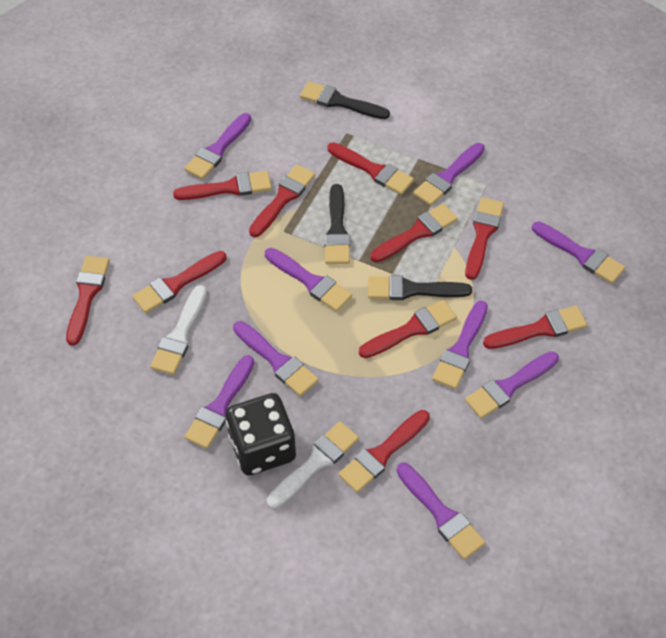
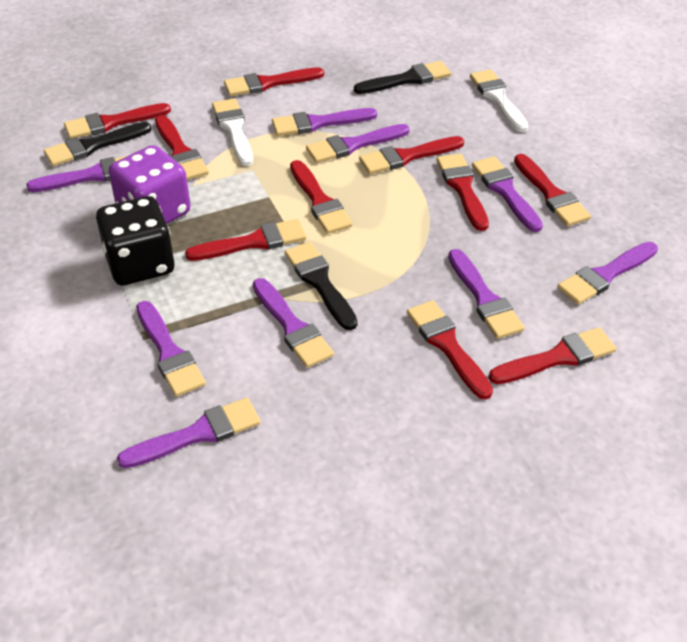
purple dice: none = 0 -> [109,145,191,224] = 1

